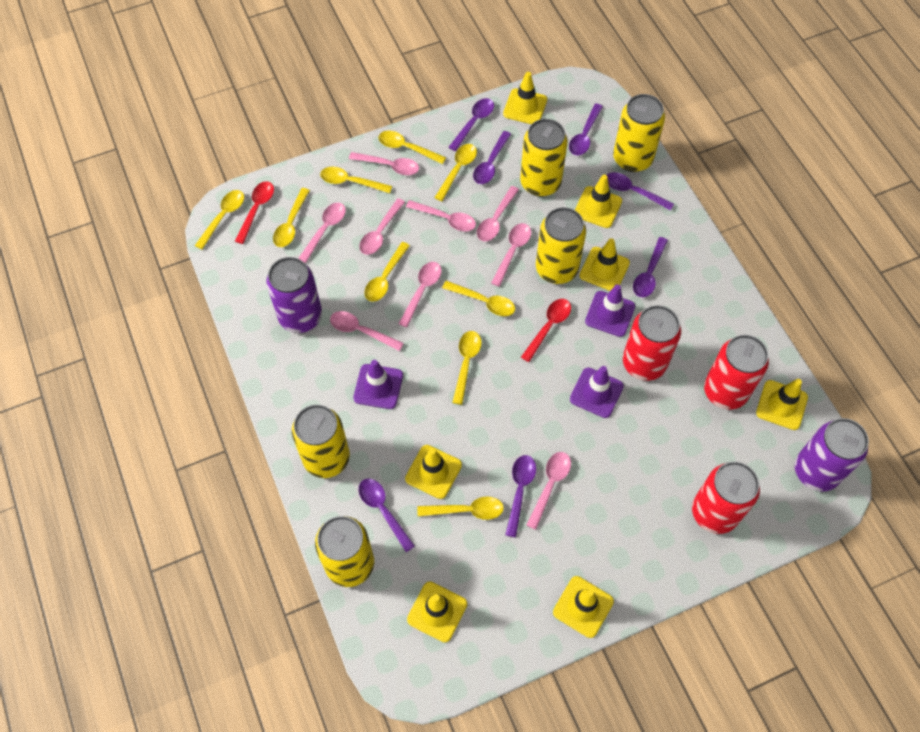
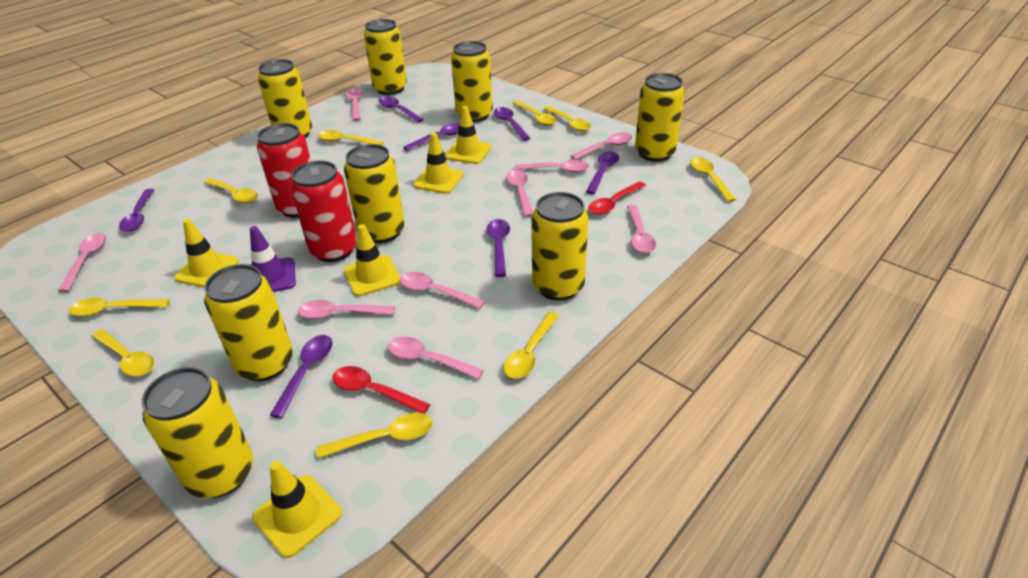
purple can: [266,257,322,333] [795,418,869,492] = 2 -> none = 0
purple traffic cone: [353,360,403,409] [570,366,624,418] [585,284,635,337] = 3 -> [250,226,296,292] = 1
red can: [623,305,681,381] [692,461,760,534] [704,335,769,410] = 3 -> [257,123,311,218] [290,161,357,262] = 2
yellow can: [292,405,350,478] [315,516,374,587] [520,119,568,197] [536,207,586,284] [613,94,665,172] = 5 -> [142,367,253,498] [204,264,293,381] [258,59,312,138] [344,144,405,243] [364,19,407,95] [451,41,493,122] [531,192,589,301] [635,73,685,162] = 8
yellow traffic cone: [405,445,462,499] [407,581,467,643] [503,72,547,124] [553,576,614,638] [575,175,622,228] [579,238,630,291] [756,379,808,430] = 7 -> [174,219,239,287] [252,461,342,558] [344,224,401,296] [413,133,464,194] [445,106,491,164] = 5

